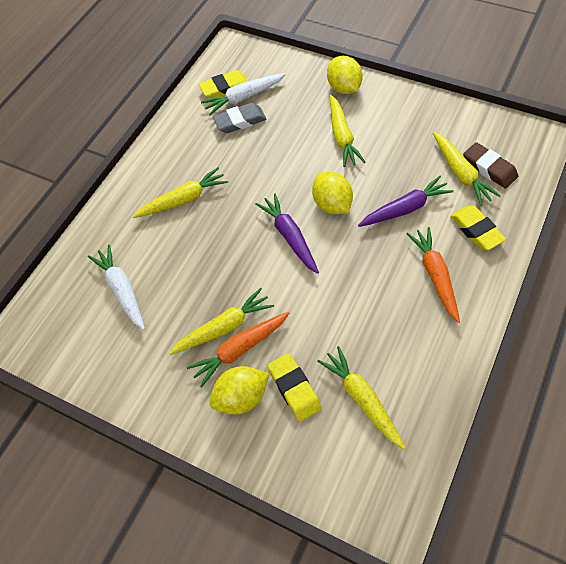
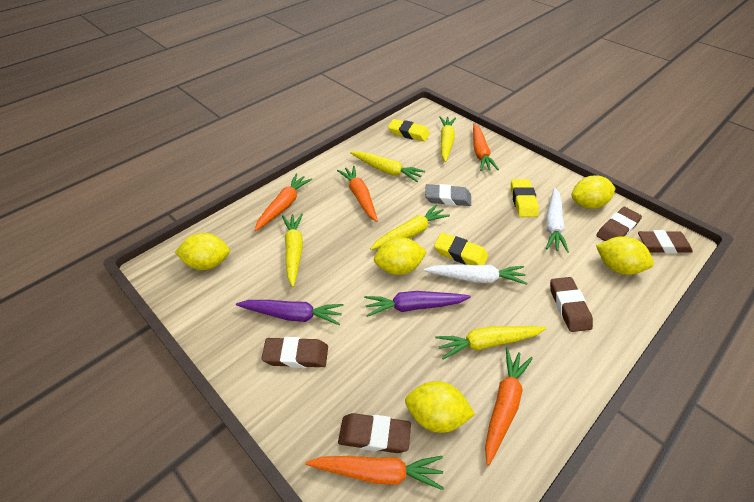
brown eraser: [463,142,518,189] = 1 -> [261,337,328,368] [338,413,411,453] [550,277,593,332] [596,207,642,241] [638,230,693,253] = 5
orange carrot: [187,312,289,388] [406,227,460,323] = 2 -> [255,174,312,231] [306,456,444,490] [337,165,378,222] [473,124,499,171] [485,348,533,466] = 5
yellow lemon: [209,366,269,415] [312,172,353,214] [327,56,363,94] = 3 -> [175,233,230,270] [374,237,427,275] [405,381,475,433] [571,175,616,209] [596,236,654,275] = 5

